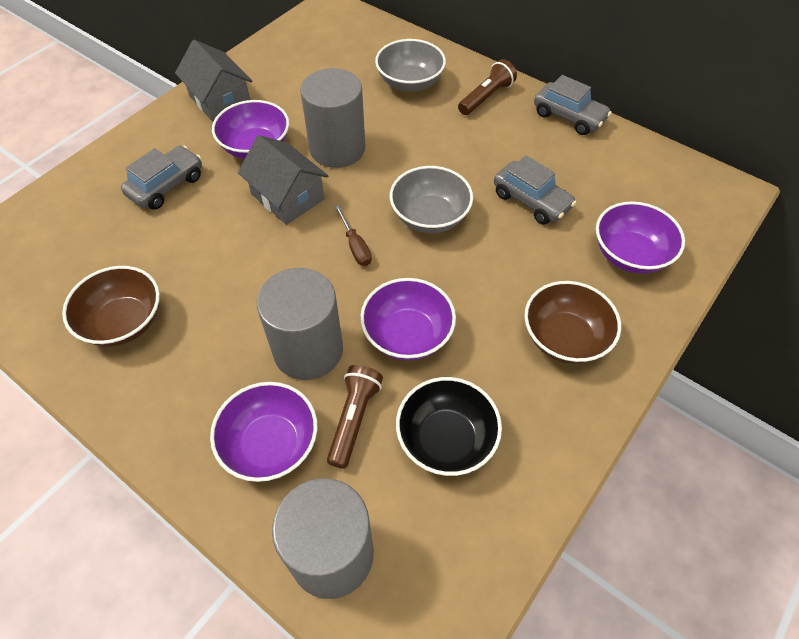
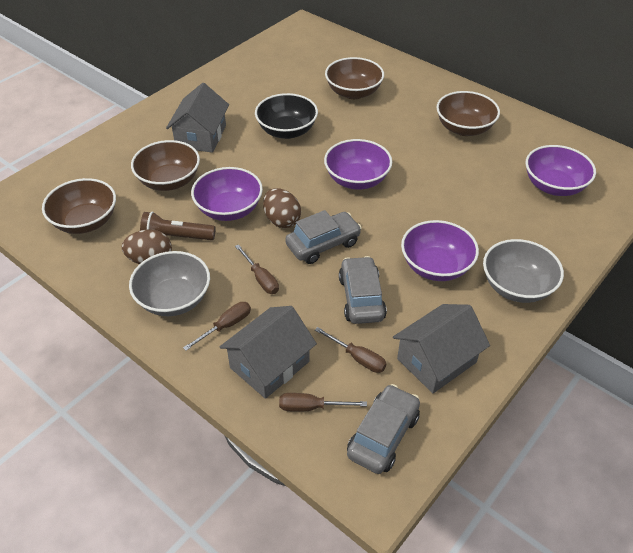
brown bowl: [62,266,160,347] [524,281,621,364] = 2 -> [42,178,116,234] [131,140,200,191] [325,57,384,99] [436,91,500,136] = 4
brown egg: none = 0 -> [122,229,172,264] [263,188,301,228] = 2
brown flashlight: [327,365,383,469] [458,59,517,115] = 2 -> [140,211,215,240] = 1
brown screwdriver: [334,205,372,266] = 1 -> [183,302,251,351] [235,244,279,294] [279,393,367,412] [315,327,386,373] = 4
grey cylinder: [257,268,343,380] [272,478,374,599] [300,68,366,168] = 3 -> none = 0
grey house: [175,40,253,122] [238,135,328,225] = 2 -> [166,83,229,153] [220,306,317,399] [393,304,490,393] = 3

